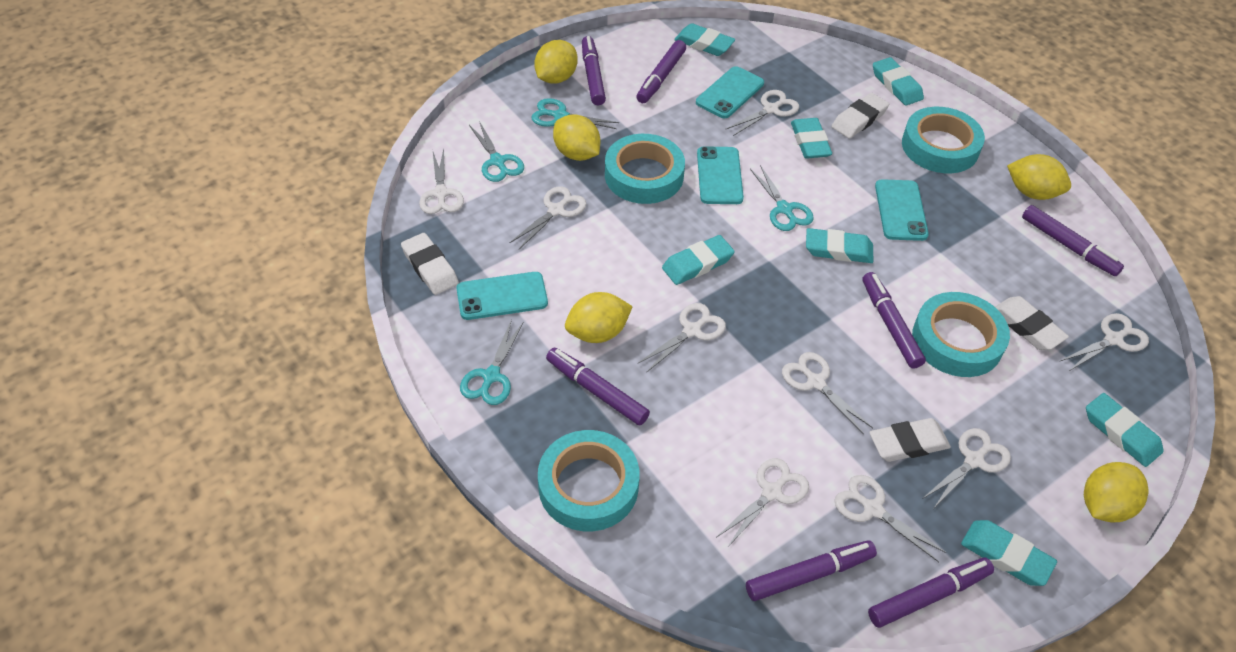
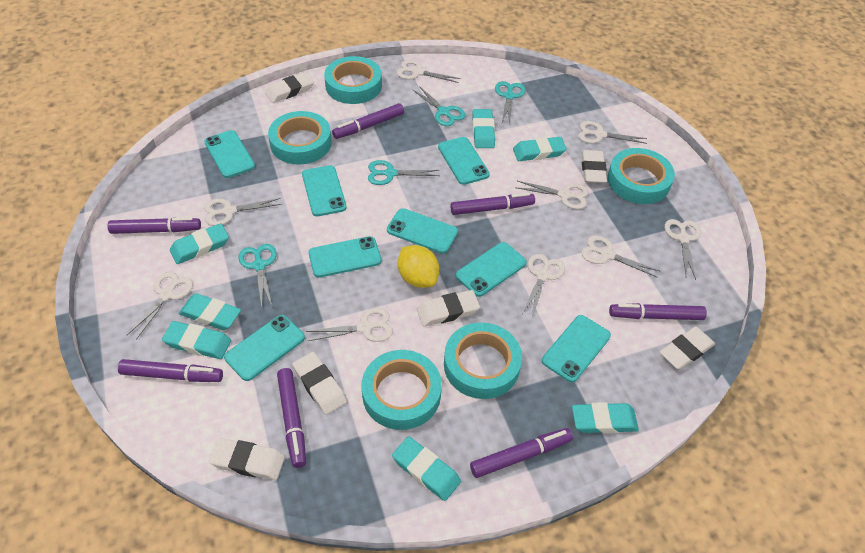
turquoise phone: [456,272,548,320] [696,66,764,118] [697,146,744,204] [875,179,929,241] = 4 -> [204,130,255,178] [224,315,305,381] [302,165,347,216] [309,236,382,278] [387,208,458,254] [438,137,490,185] [456,242,527,297] [542,315,611,383] = 8
turquoise tape: [538,430,640,531] [605,134,685,204] [902,107,985,173] [912,292,1010,377] = 4 -> [268,111,332,164] [324,56,382,104] [361,350,442,430] [444,322,522,399] [607,148,675,204] = 5
white eraser: [401,233,459,295] [832,93,889,139] [869,418,951,462] [995,296,1069,350] = 4 -> [209,438,285,480] [265,72,314,103] [292,352,347,415] [417,290,480,326] [581,150,607,183] [660,326,715,370] = 6
yellow lemon: [534,40,578,84] [553,114,600,161] [565,292,633,343] [1007,154,1071,200] [1084,462,1149,522] = 5 -> [398,245,439,288] = 1

